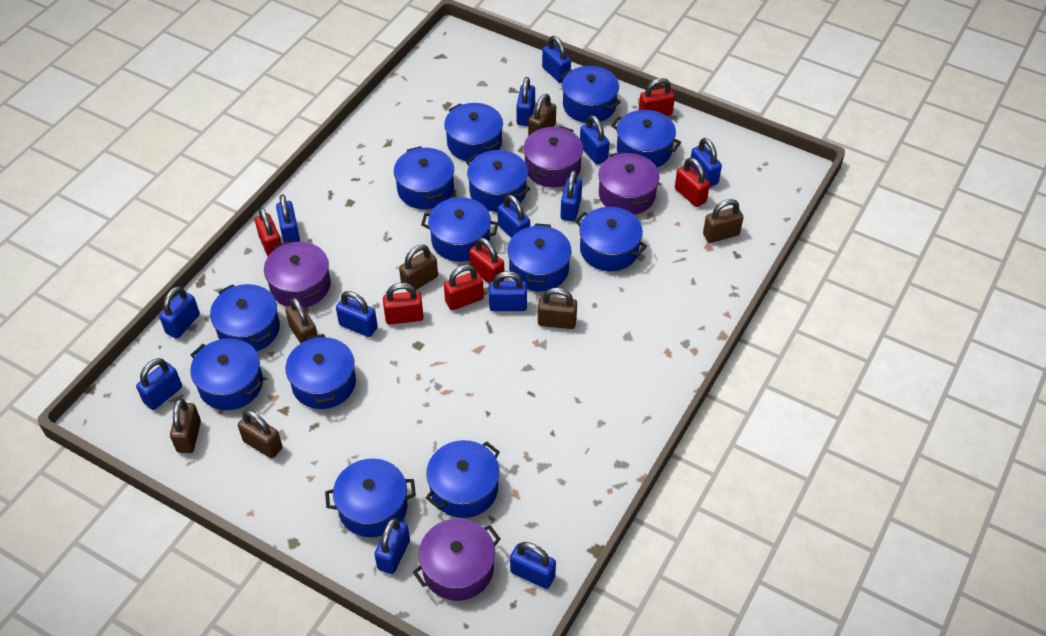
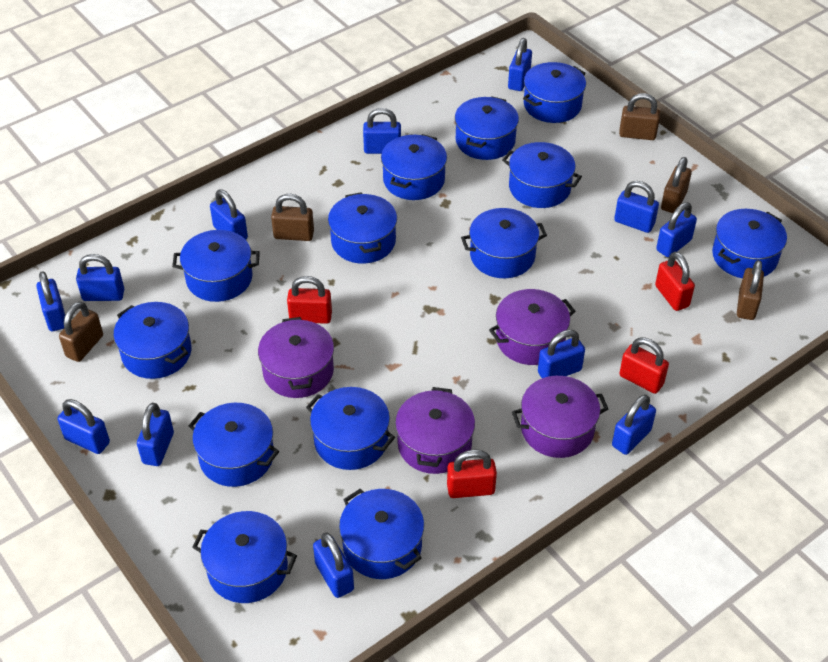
blue padlock: [136,358,182,410] [159,286,200,339] [276,194,300,243] [336,291,378,337] [374,518,410,574] [489,271,527,311] [497,194,530,238] [510,542,556,589] [516,77,535,126] [542,36,571,83] [560,170,582,221] [580,115,610,165] [690,138,722,187] = 13 -> [36,271,65,331] [58,399,110,454] [76,254,124,301] [137,403,174,466] [210,189,248,240] [313,532,354,598] [363,108,401,154] [508,38,532,91] [538,330,585,378] [612,395,656,455] [614,181,659,233] [656,202,697,257] = 12
brown padlock: [170,399,201,453] [238,410,283,459] [285,297,317,344] [399,245,438,292] [528,94,556,136] [538,288,577,329] [703,199,744,243] = 7 -> [59,302,103,362] [271,194,314,241] [619,93,660,140] [661,157,692,213] [737,260,764,320] = 5
red padlock: [255,207,282,256] [383,283,424,325] [444,265,484,310] [469,238,504,283] [639,78,675,116] [675,158,710,207] = 6 -> [287,276,332,324] [447,449,497,498] [619,338,669,394] [655,252,695,311] = 4

